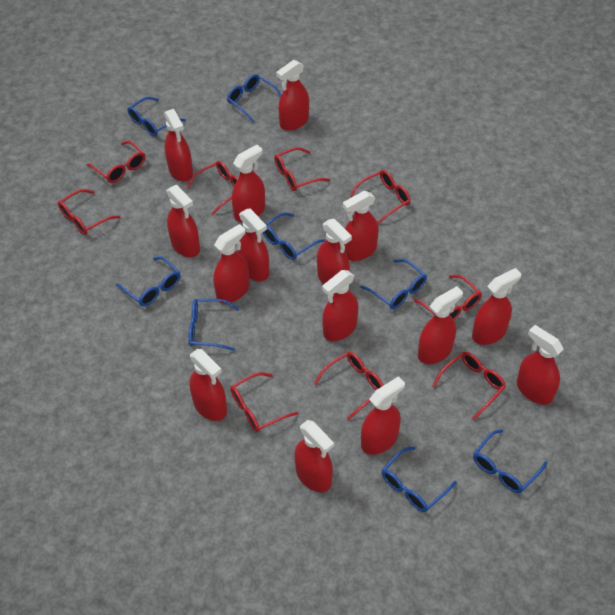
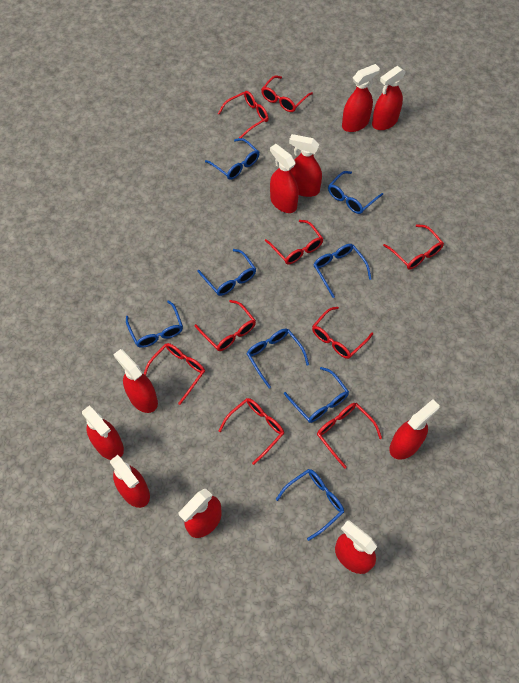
red spray bottle: [164,109,193,181] [166,185,200,257] [189,349,227,421] [213,224,249,303] [232,145,265,222] [237,208,269,281] [276,60,309,131] [294,420,334,492] [317,219,352,285] [322,270,358,341] [343,191,379,261] [361,376,405,455] [418,286,463,364] [472,268,521,345] [517,325,564,405] = 15 -> [82,406,124,460] [110,455,150,508] [113,349,158,413] [179,489,222,538] [270,144,299,213] [289,134,322,197] [335,520,377,574] [342,64,380,132] [372,66,406,130] [389,399,440,460] = 10

